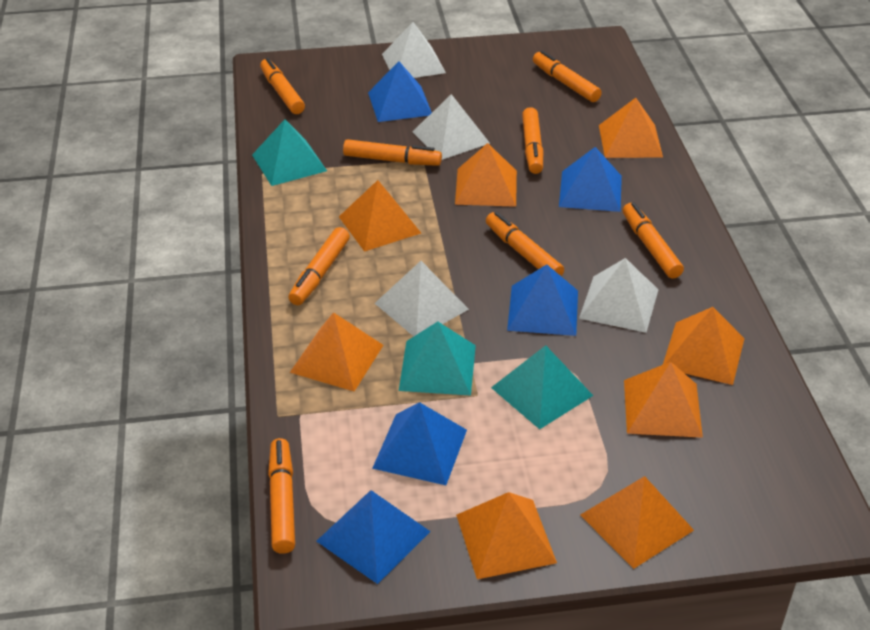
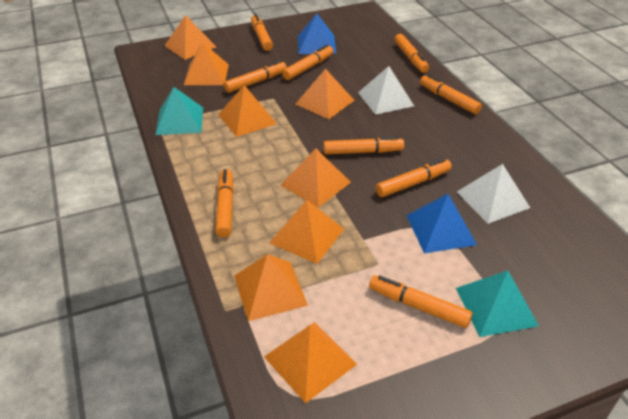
blue pyramid: [316,490,431,584] [368,61,432,122] [372,402,467,485] [507,264,578,336] [559,147,622,212] = 5 -> [298,13,336,54] [406,194,477,253] = 2
orange marker: [260,58,305,114] [268,438,295,554] [288,227,350,305] [343,139,442,166] [486,212,564,276] [522,107,543,174] [533,50,602,102] [623,202,684,279] = 8 -> [215,169,234,238] [224,60,287,93] [251,14,273,51] [282,45,333,80] [323,136,404,154] [369,275,473,328] [376,158,452,197] [394,34,429,73] [420,74,482,114] = 9
turquoise pyramid: [252,119,327,186] [399,322,476,396] [491,345,593,429] = 3 -> [155,87,203,135] [456,270,539,337] = 2
white pyramid: [375,261,469,336] [382,22,446,78] [412,94,490,160] [579,258,659,333] = 4 -> [358,66,414,115] [457,164,530,224] = 2

